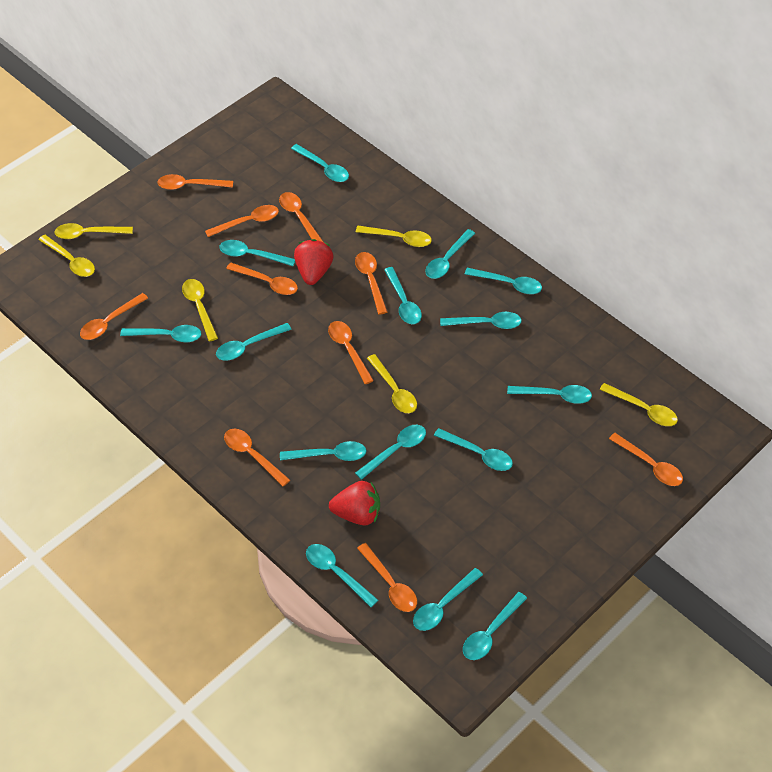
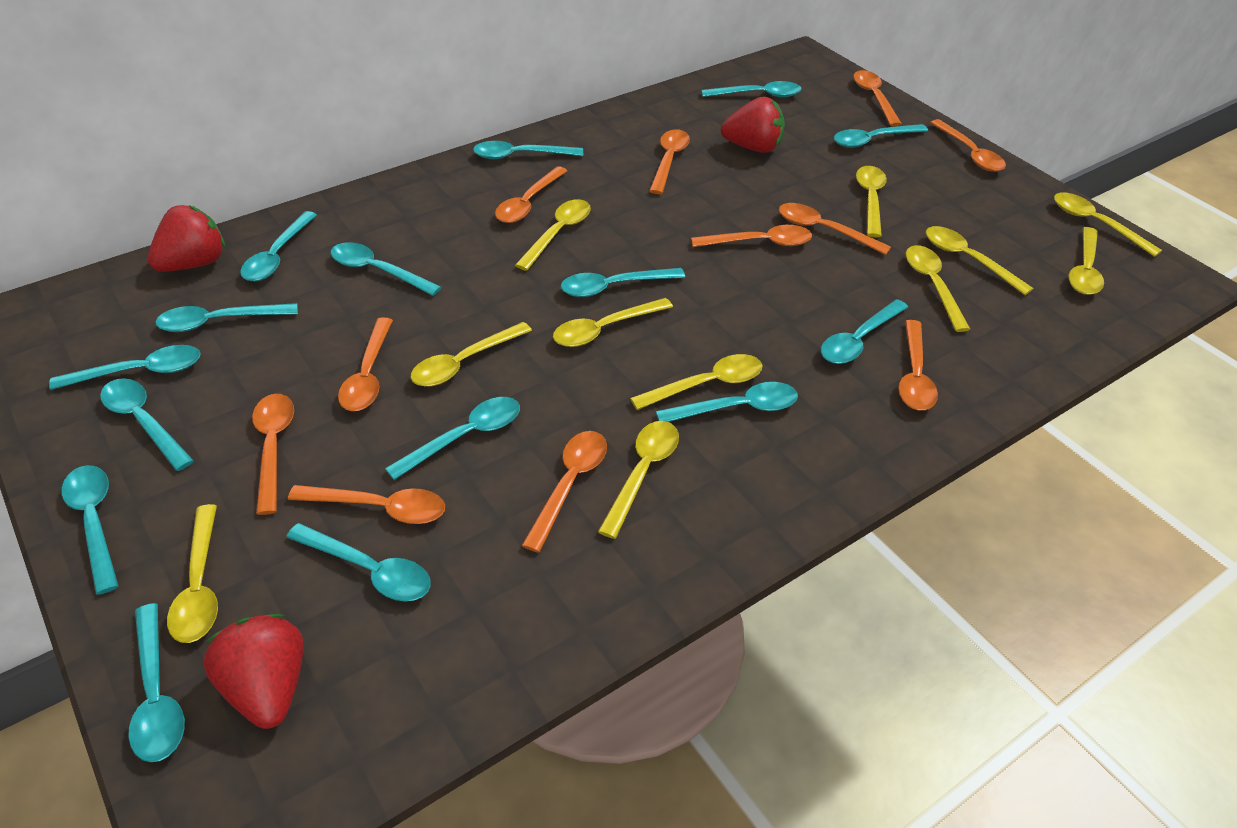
orange spoon: [80,293,148,340] [158,174,233,190] [205,205,279,237] [224,429,290,486] [226,262,298,295] [279,192,323,242] [328,321,374,384] [355,252,387,315] [357,543,417,612] [609,433,683,486] = 10 -> [252,394,294,515] [288,485,445,524] [338,317,393,411] [495,166,567,223] [522,431,607,553] [649,129,690,194] [691,225,812,247] [779,203,891,255] [853,70,902,126] [898,320,938,410] [930,119,1006,172] = 11
red strawberry: [294,239,334,285] [329,481,380,526] = 2 -> [148,205,225,272] [203,614,303,729] [721,97,785,153] = 3
yellow spoon: [38,235,95,277] [55,223,133,239] [182,279,218,341] [356,226,432,247] [367,354,417,413] [599,383,678,426] = 6 -> [167,504,218,643] [411,322,532,387] [515,199,591,271] [553,298,673,347] [598,421,679,539] [630,354,763,410] [856,166,887,238] [906,245,970,332] [926,226,1034,295] [1054,192,1162,257] [1068,227,1104,295] = 11

